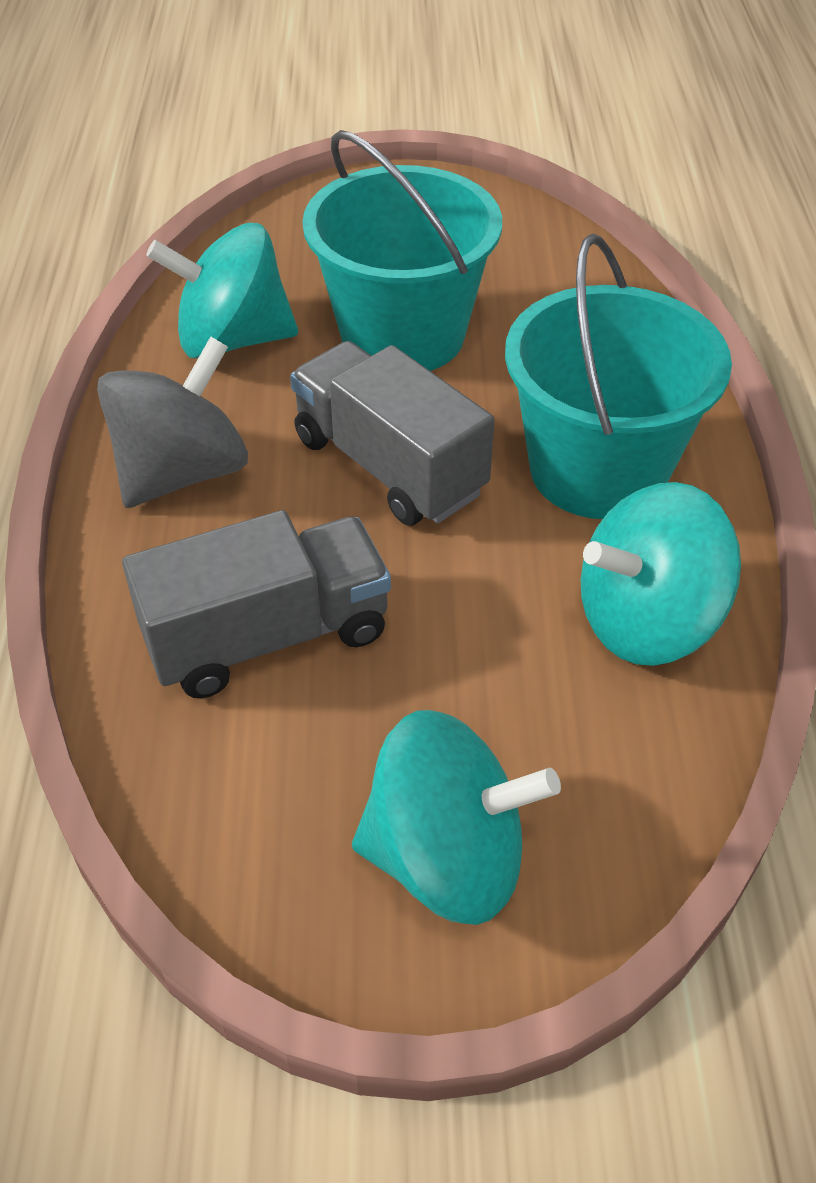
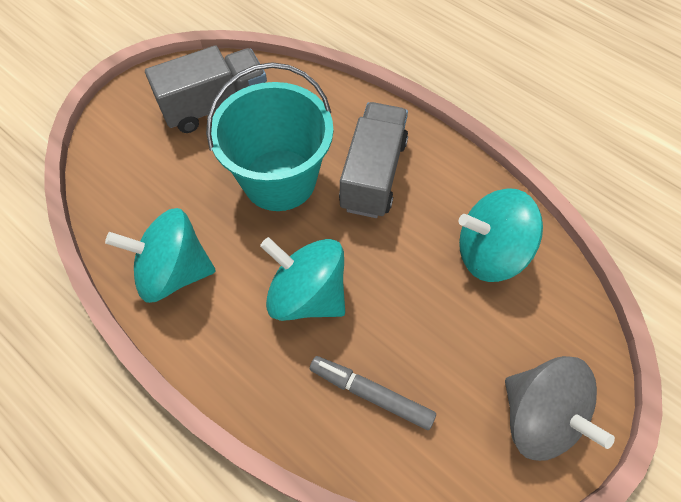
grey marker: none = 0 -> [310,356,436,430] = 1
turquoise bucket: [302,130,502,371] [505,234,732,519] = 2 -> [206,62,333,211] = 1

